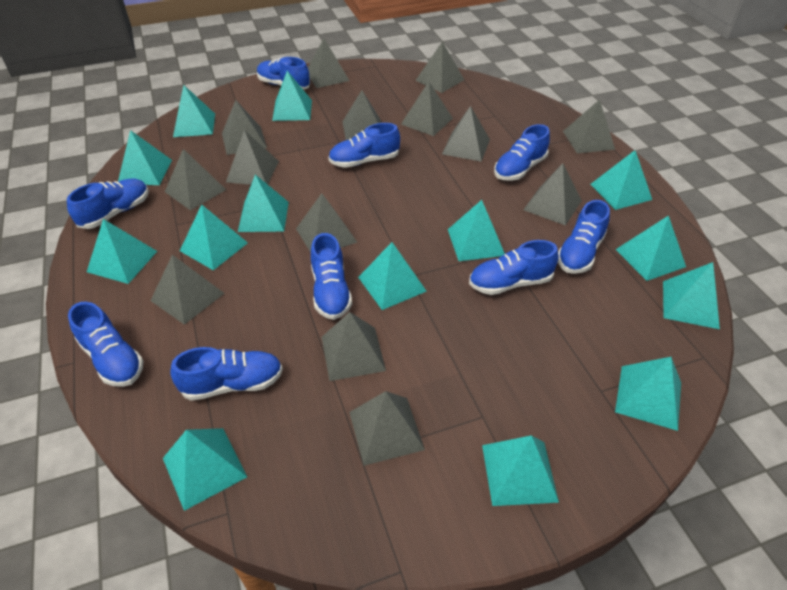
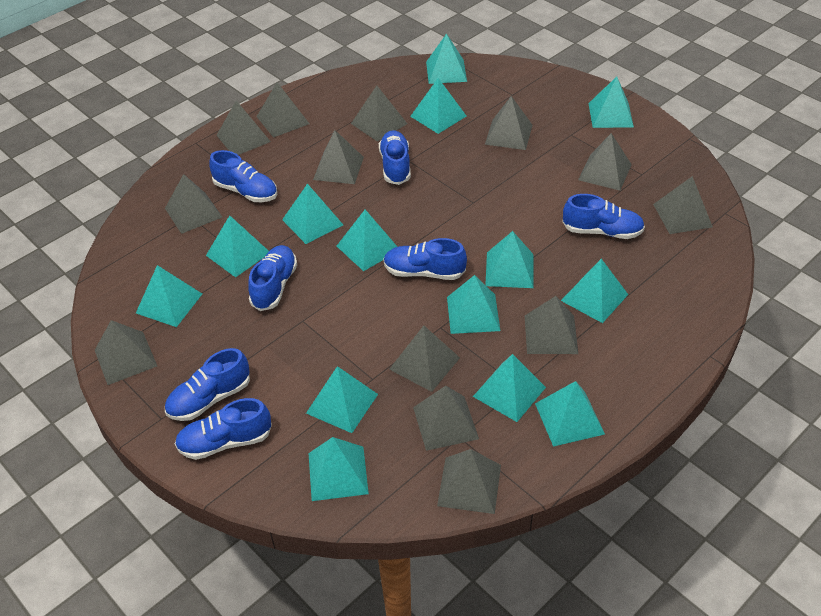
blue shoe: [67,179,149,229] [68,302,144,387] [170,347,283,401] [257,57,310,90] [311,233,352,320] [328,123,400,168] [469,240,559,295] [494,124,550,181] [558,200,610,274] = 9 -> [165,348,250,421] [175,398,272,460] [209,150,277,202] [248,245,297,311] [379,130,411,185] [383,238,467,280] [562,194,645,239] = 7
grey pyramid: [150,255,225,325] [165,149,226,211] [222,100,267,155] [226,130,279,185] [296,193,357,252] [308,39,350,88] [322,312,386,381] [342,90,381,140] [349,391,425,466] [401,82,453,136] [415,42,464,93] [442,106,490,162] [523,163,582,226] [563,99,615,154] = 14 -> [95,320,157,385] [165,174,222,234] [216,100,271,155] [256,82,309,138] [313,130,364,184] [351,86,407,142] [389,326,460,392] [413,386,479,451] [437,449,501,514] [485,96,532,150] [525,296,578,354] [578,133,632,191] [653,176,713,234] = 13

